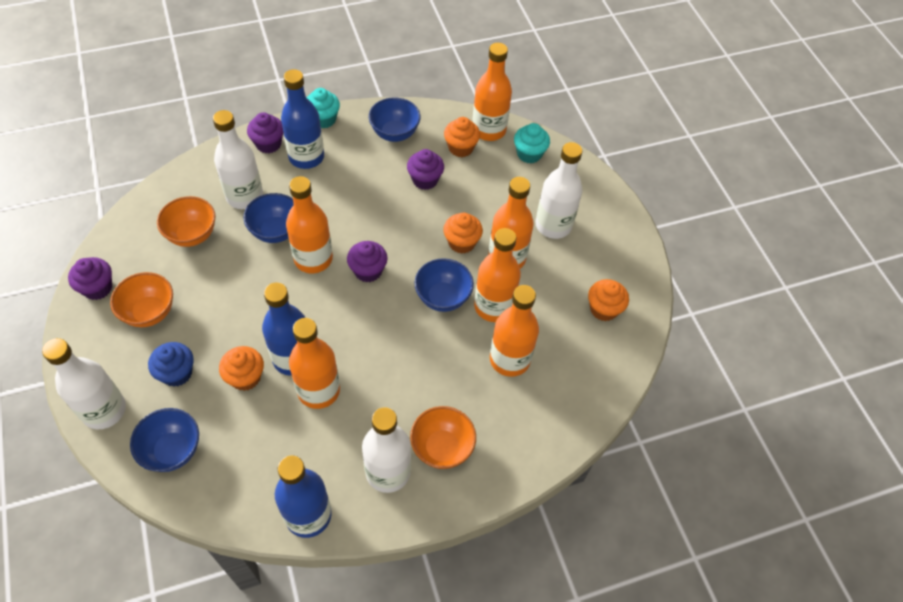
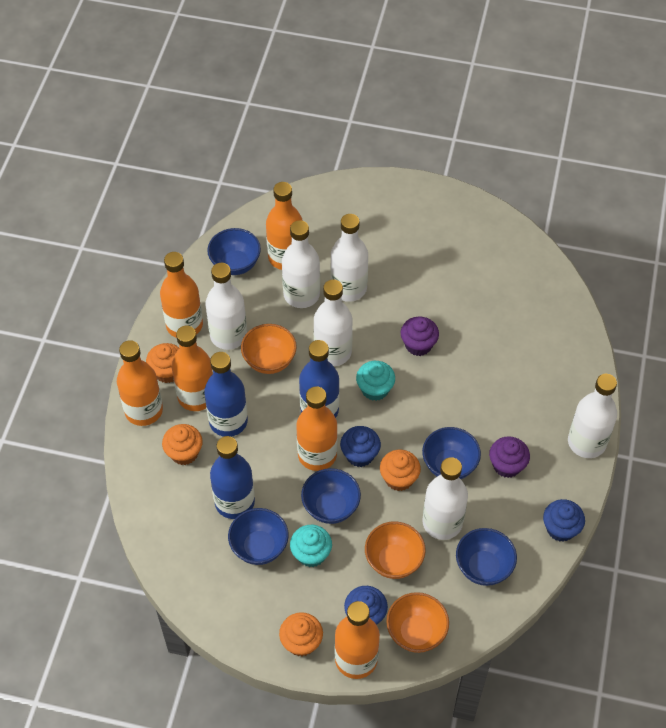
blue bowl: [130,408,199,472] [243,193,294,243] [369,97,421,142] [414,258,474,312] = 4 -> [207,228,261,275] [228,508,289,565] [301,468,361,524] [422,427,481,479] [456,528,517,586] = 5
blue cupcake: [148,342,194,387] = 1 -> [340,426,381,467] [344,586,388,625] [543,499,585,542] = 3
purple cupcake: [68,257,112,300] [247,112,283,153] [347,241,387,282] [407,149,444,190] = 4 -> [401,317,439,356] [489,436,530,478] = 2
white bottle: [42,338,126,429] [213,110,263,209] [362,407,411,493] [535,142,582,239] = 4 -> [206,263,247,350] [282,220,320,308] [314,280,353,366] [330,214,368,302] [423,457,468,540] [568,374,617,458] = 6

